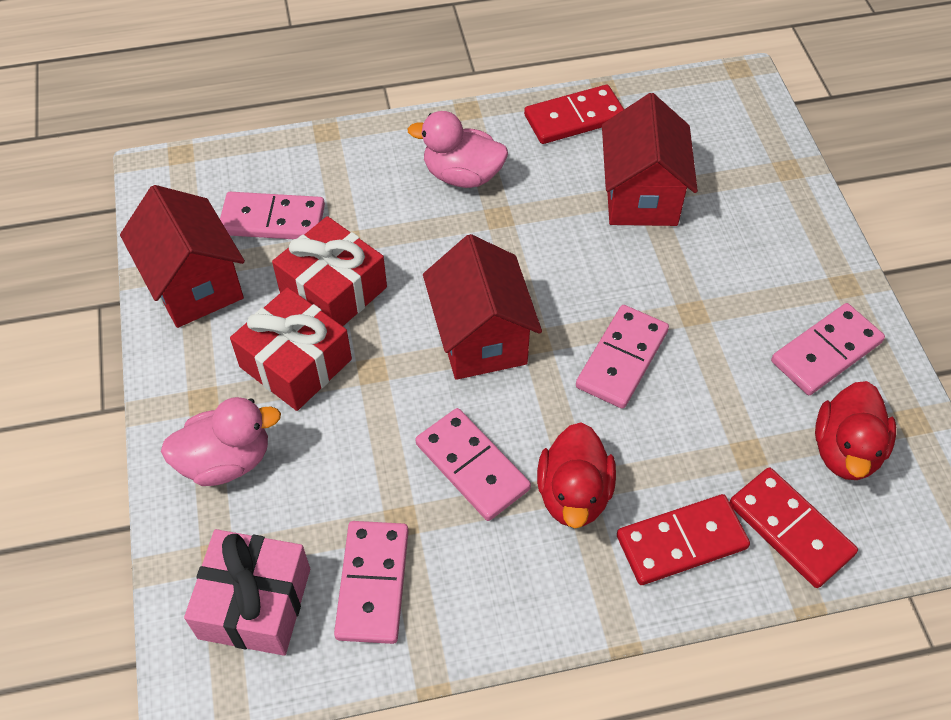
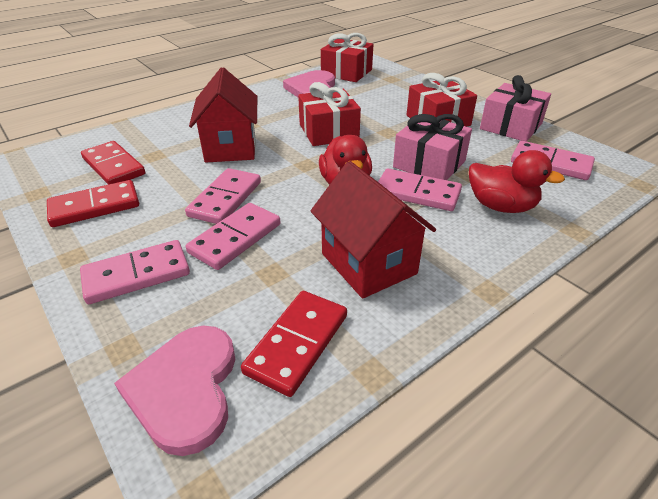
pink duck: [161,397,281,486] [407,111,508,188] = 2 -> none = 0
pink gift: [184,529,310,656] = 1 -> [393,114,472,180] [480,75,551,142] = 2
pink heart: none = 0 -> [114,326,235,456] [283,70,335,97] = 2
red gift: [230,287,352,411] [272,216,387,326] = 2 -> [298,82,361,146] [321,33,373,82] [407,73,477,127] = 3
red house: [120,185,245,328] [423,234,542,380] [602,93,698,226] = 3 -> [189,67,257,163] [310,161,436,299] = 2

